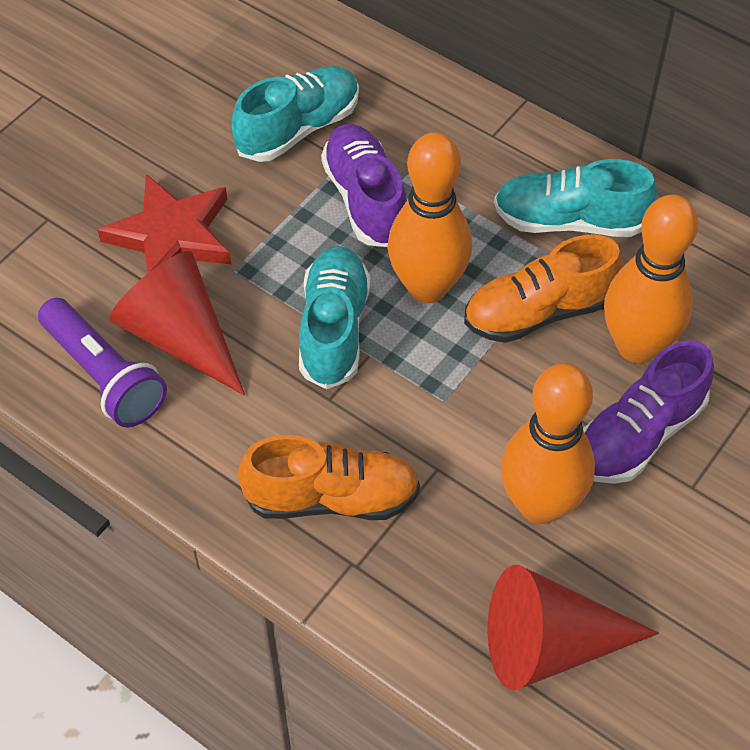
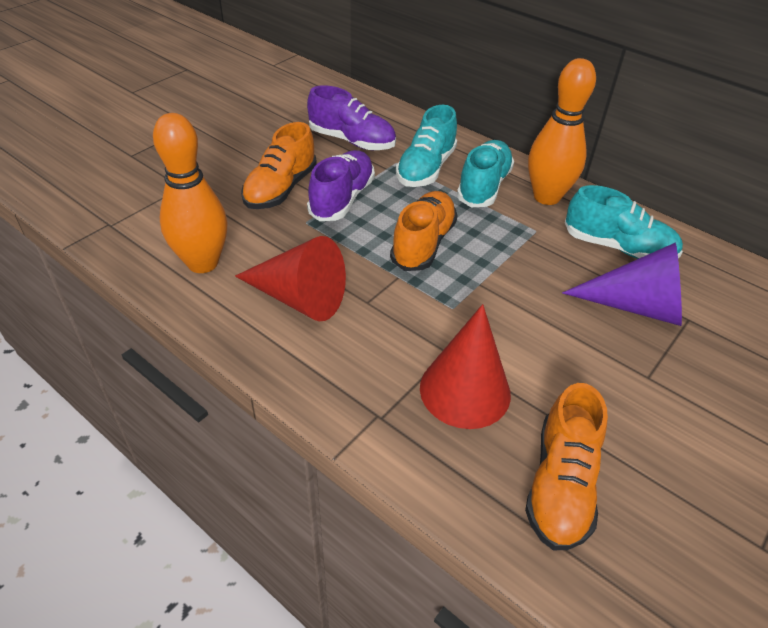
orange bowling pin: [388,132,472,303] [501,363,595,524] [604,194,698,363] = 3 -> [153,113,228,273] [528,58,596,205] = 2
orange shoe: [238,435,420,520] [464,235,623,343] = 2 -> [241,122,317,209] [390,191,458,271] [525,383,608,550] = 3
purple cone: none = 0 -> [562,243,682,326] = 1
purple flashlight: [38,298,167,427] = 1 -> none = 0
red star: [98,174,231,273] = 1 -> none = 0

